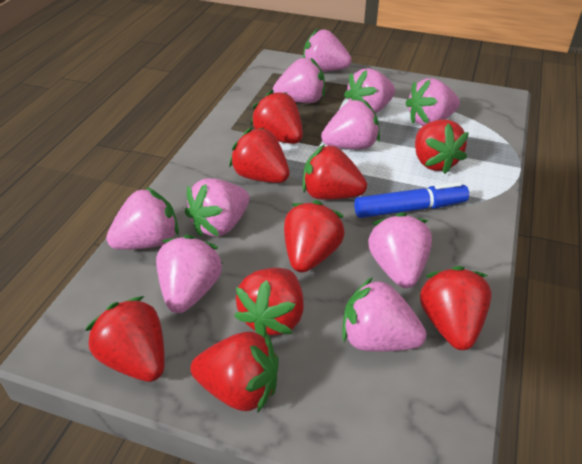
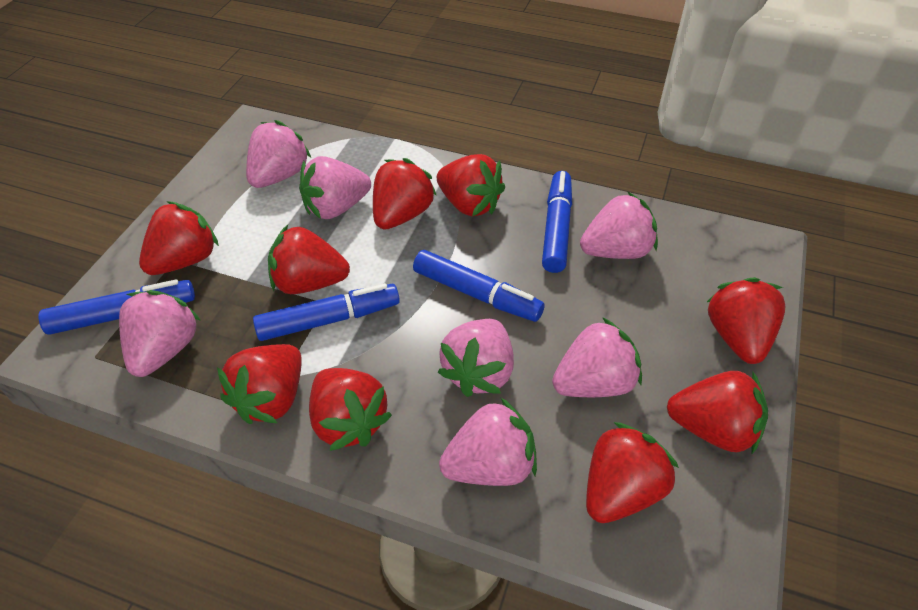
blue marker: [354,182,469,218] = 1 -> [38,279,195,335] [253,283,400,341] [413,250,545,322] [542,171,572,273] = 4
pink strawberry: [106,187,179,250] [156,234,223,313] [185,178,249,236] [273,58,325,103] [303,29,352,72] [321,100,380,150] [342,277,426,352] [344,68,395,113] [368,212,432,288] [406,78,460,126] = 10 -> [119,290,201,377] [246,120,311,188] [299,156,371,219] [438,319,514,397] [439,397,537,486] [552,317,642,397] [580,192,658,259] = 7

